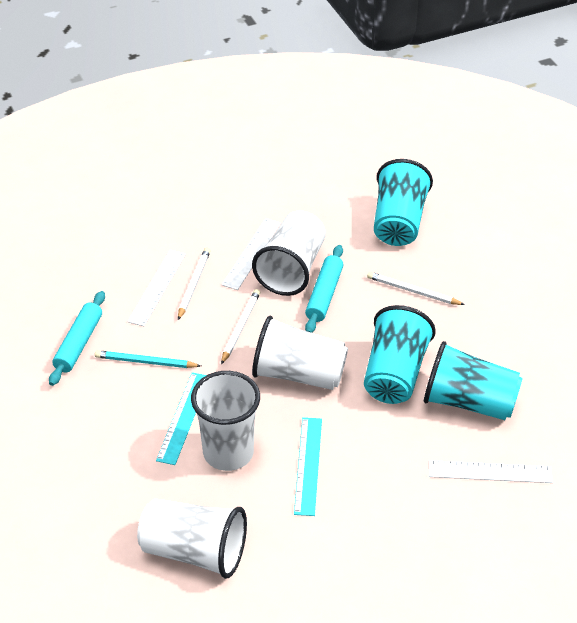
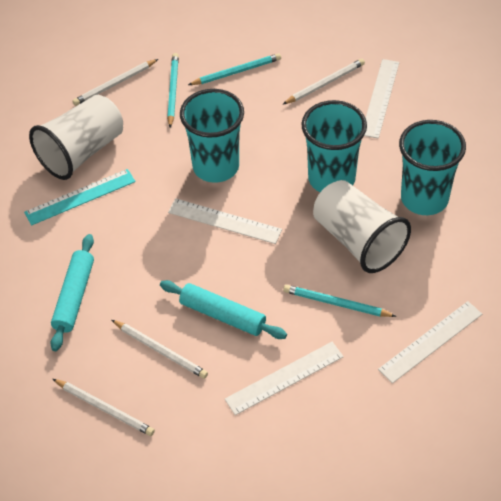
turquoise pencil: [95,350,201,368] = 1 -> [167,53,179,128] [188,53,281,85] [283,285,397,317] = 3
turquoise ruler: [156,372,206,465] [294,417,322,516] = 2 -> [24,169,136,226] = 1
white cup: [137,499,247,579] [191,371,260,471] [252,210,326,296] [252,316,348,390] = 4 -> [29,95,123,180] [313,180,411,273] = 2
white pencil: [178,248,211,320] [221,289,260,364] [367,272,465,305] = 3 -> [53,379,155,436] [72,59,158,106] [112,320,208,379] [282,59,365,105] = 4
white ruler: [127,250,186,326] [222,218,281,290] [429,460,553,483] = 3 -> [168,198,282,244] [224,342,344,415] [364,59,399,139] [378,301,482,384] = 4

